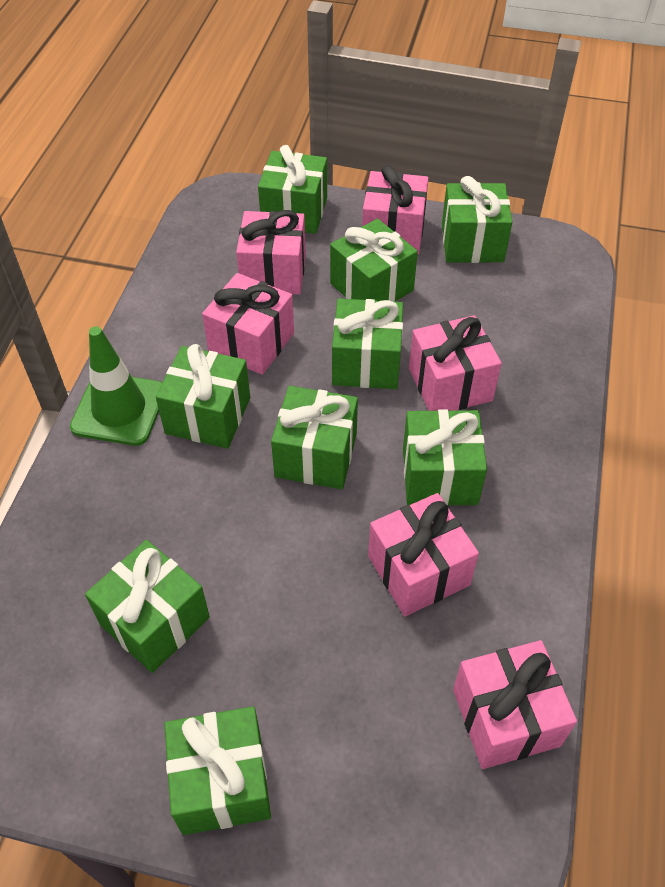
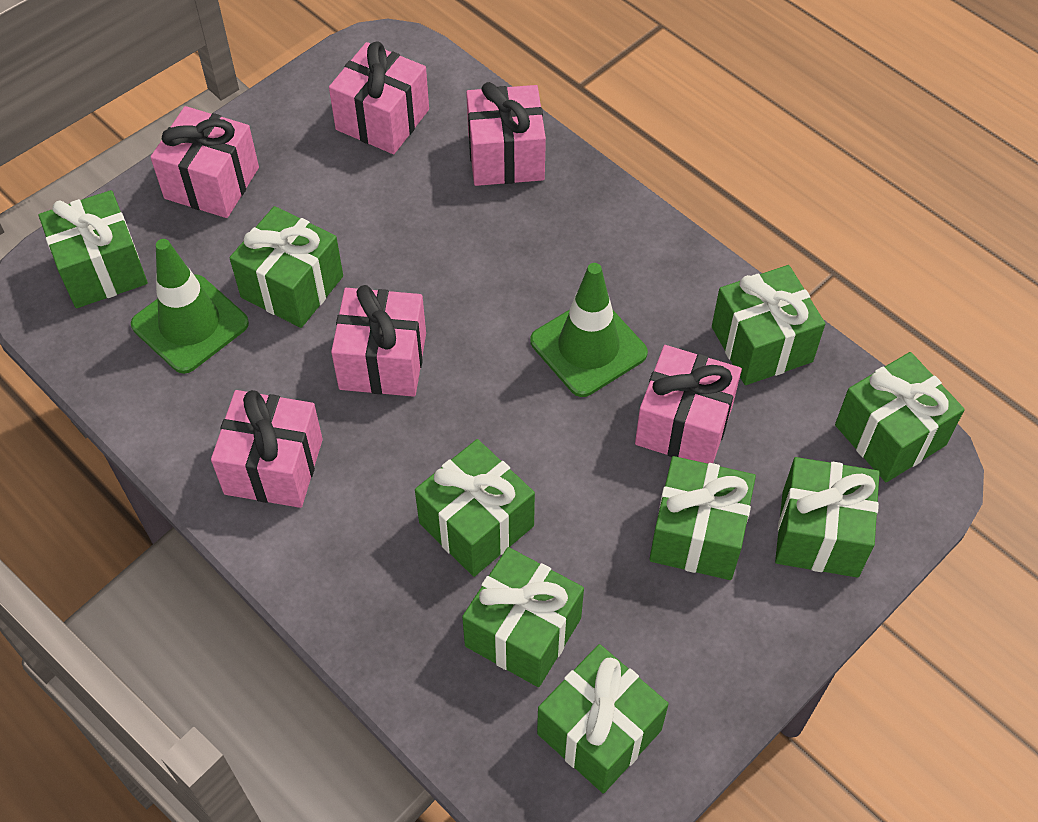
green traffic cone: [70,326,162,446] = 1 -> [131,239,249,374] [530,263,648,397] = 2

